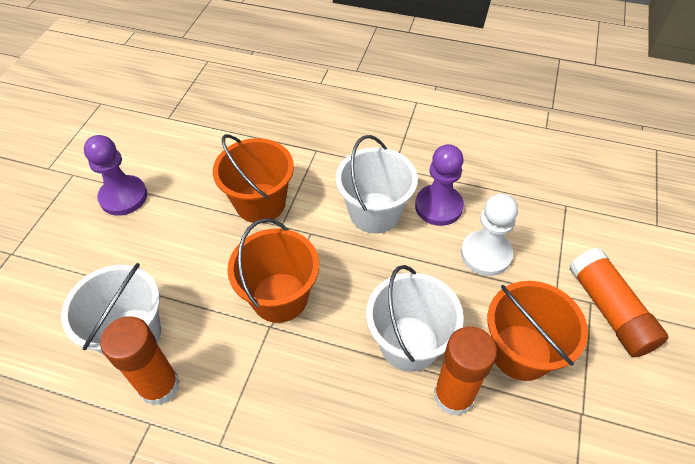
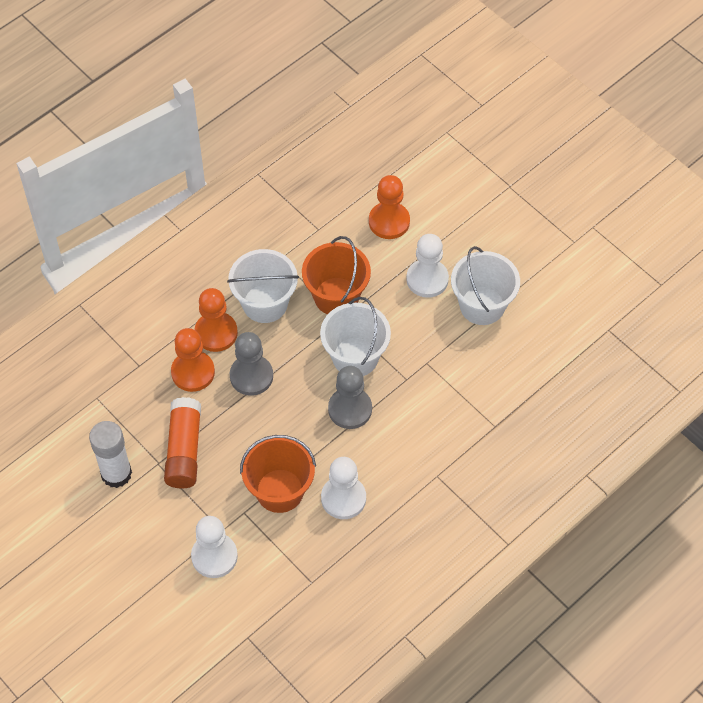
grey pawn: none = 0 -> [230,332,273,396] [328,366,372,429] = 2
orange bucket: [213,134,294,223] [227,219,319,323] [487,281,588,381] = 3 -> [240,435,316,513] [302,236,371,314] = 2
orange glue stick: [100,316,180,406] [434,327,497,416] [569,248,668,357] = 3 -> [164,397,201,488] = 1
orange pawn: none = 0 -> [171,328,215,392] [194,288,238,352] [369,175,410,239] = 3
purple pawn: [84,135,147,216] [415,144,464,226] = 2 -> none = 0
white glue stick: none = 0 -> [89,421,132,488] = 1
white pawn: [461,193,518,276] = 1 -> [191,516,238,578] [321,457,366,519] [406,234,449,298] = 3

